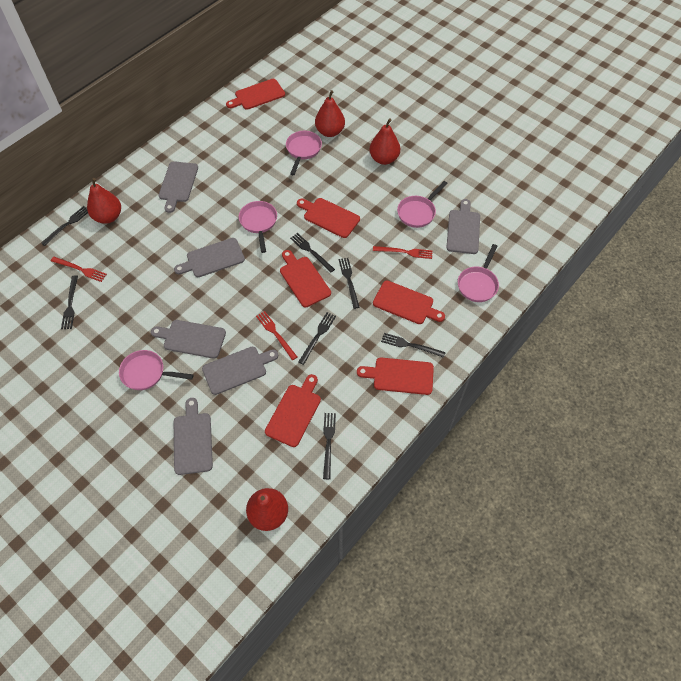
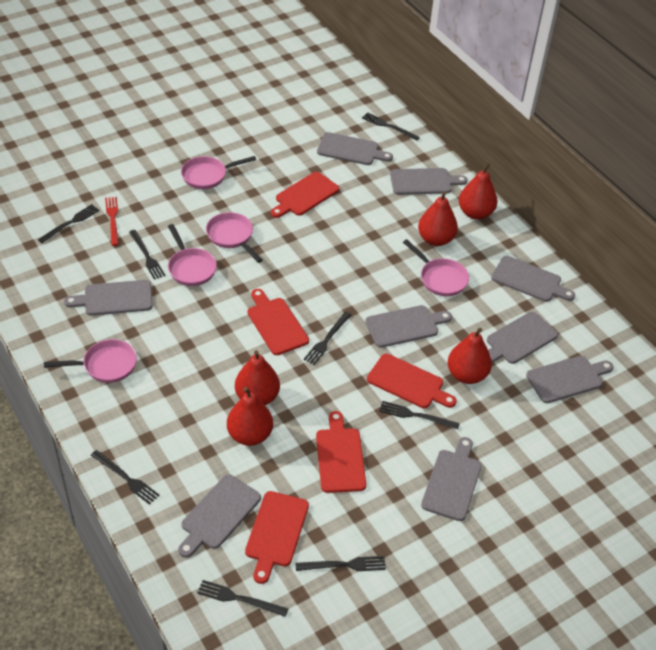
black fork: [41,206,88,246] [61,275,78,329] [290,233,335,273] [298,312,336,365] [323,413,336,479] [339,258,359,309] [381,333,446,358] = 7 -> [38,204,99,243] [91,450,159,505] [129,230,166,280] [197,580,288,617] [295,556,386,571] [304,312,351,365] [362,112,420,141] [379,401,460,429] = 8
grey cutting board: [151,320,226,359] [159,161,198,213] [174,238,245,277] [174,398,213,475] [202,347,278,395] [446,199,480,254] = 6 -> [64,280,153,316] [178,474,261,558] [317,132,393,165] [365,305,452,348] [390,168,468,195] [421,437,482,521] [487,312,558,364] [491,256,575,302] [526,356,614,403] = 9
red cutting board: [226,79,285,110] [265,374,321,447] [280,250,331,307] [297,198,360,238] [357,358,434,395] [373,281,445,324] = 6 -> [245,491,309,584] [248,289,309,355] [271,172,339,218] [316,411,366,493] [367,354,457,408] = 5
red fork: [51,257,107,282] [256,311,297,360] [373,246,433,259] = 3 -> [105,197,119,246] = 1
red pear: [87,178,121,224] [246,488,288,531] [315,90,345,137] [369,118,400,165] = 4 -> [227,387,273,446] [235,350,280,405] [418,191,458,246] [448,328,492,384] [459,163,497,220] = 5

